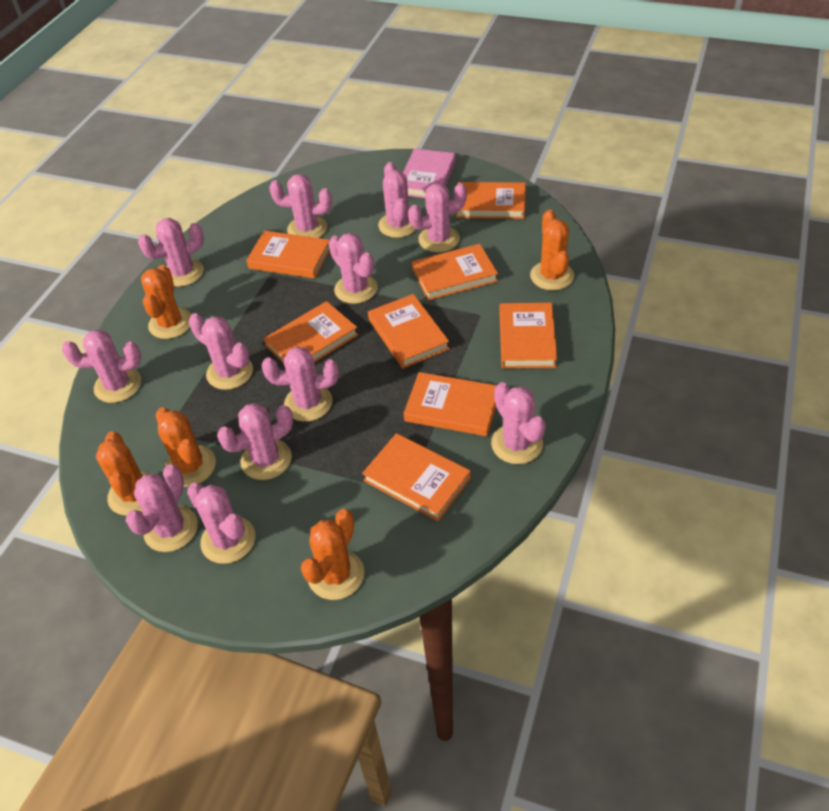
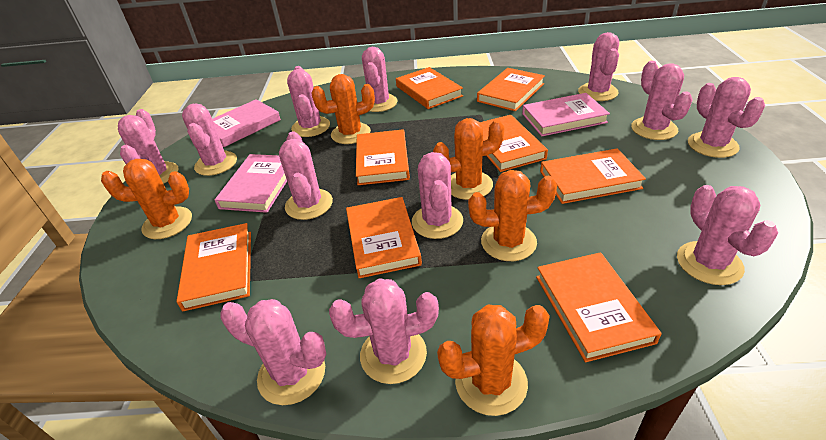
pink book: [403,149,456,198] = 1 -> [212,99,281,147] [215,154,287,213] [522,93,610,136] = 3

